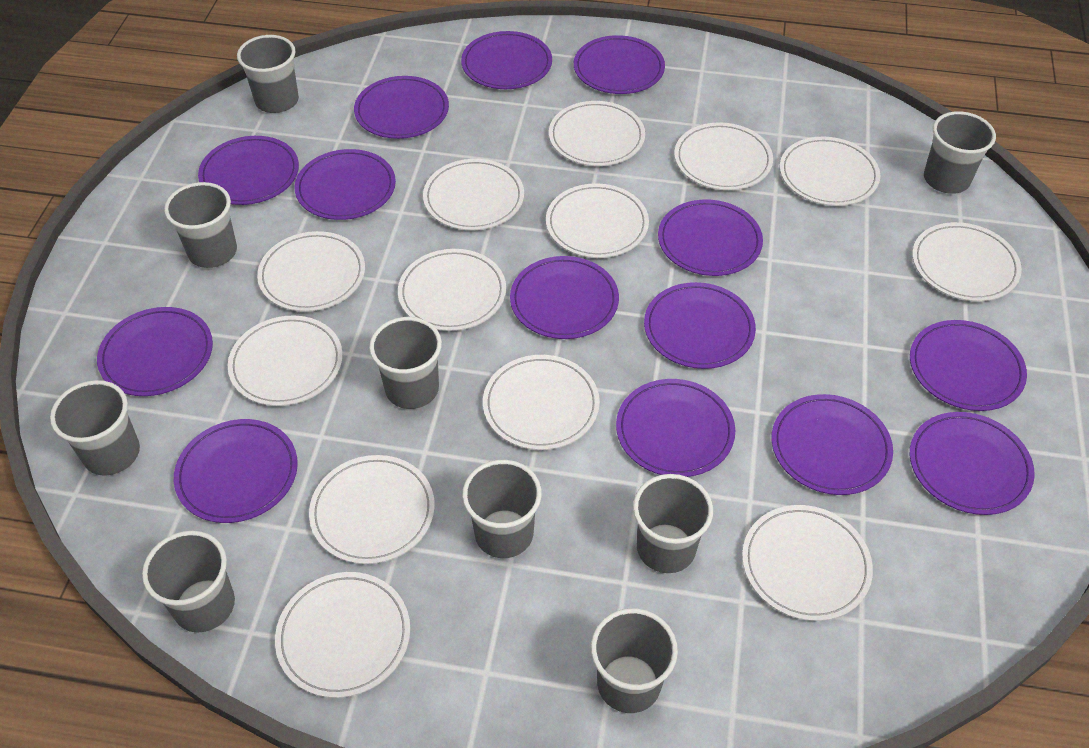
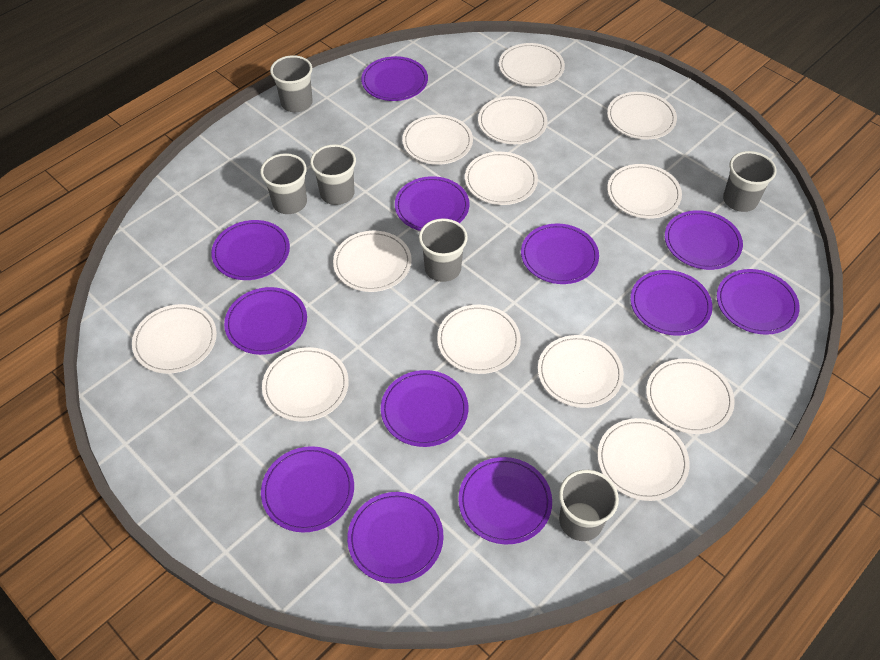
grey cup: [50,380,140,476] [142,531,235,632] [164,182,237,268] [237,35,299,113] [369,317,442,409] [462,460,542,558] [591,608,678,713] [633,474,713,573] [924,111,996,194] = 9 -> [260,153,307,214] [270,55,313,112] [310,144,356,205] [419,218,468,282] [559,470,619,541] [723,151,777,212] = 6
purple plate: [97,307,213,396] [174,419,298,523] [198,136,299,205] [295,149,396,220] [354,76,449,139] [461,31,552,89] [510,256,619,339] [574,35,665,94] [616,379,735,477] [644,282,756,369] [658,200,763,276] [772,394,893,495] [910,320,1027,411] [910,412,1035,515] = 14 -> [211,220,290,280] [224,287,307,355] [261,446,354,532] [347,492,444,584] [361,56,428,101] [381,370,468,447] [395,176,469,231] [458,457,552,544] [521,224,599,284] [630,270,713,336] [665,210,743,270] [717,269,800,335] = 12

